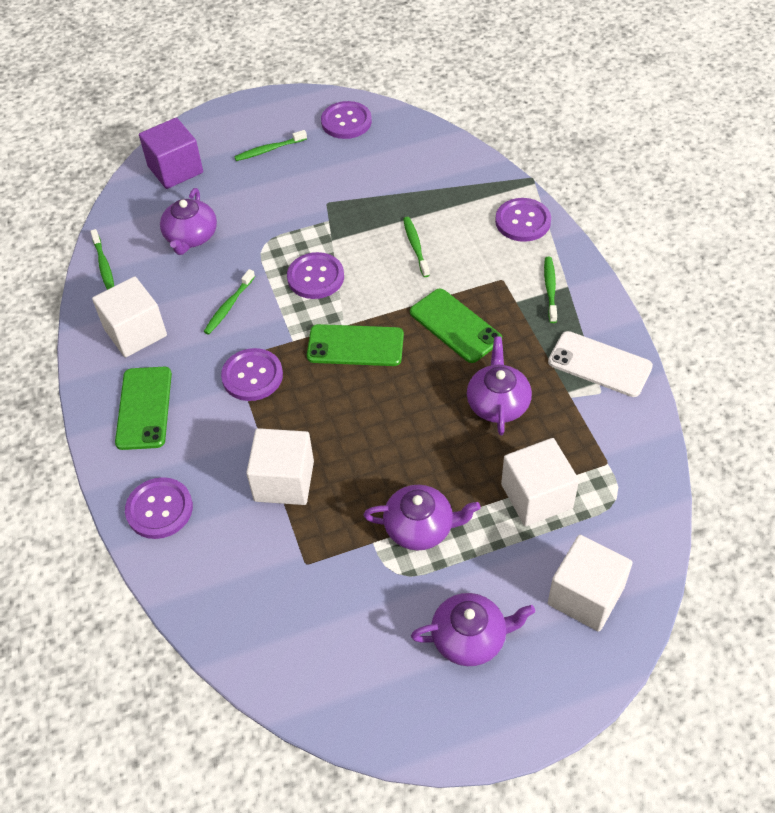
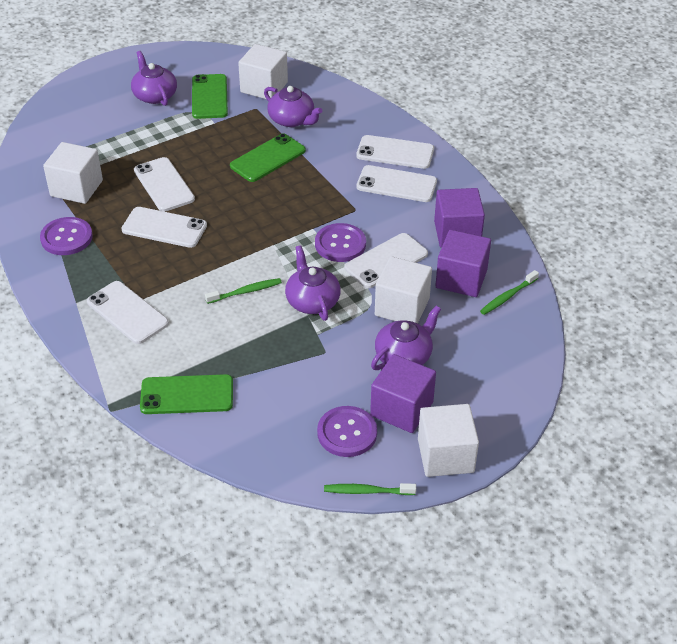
green toothbrush: [90,229,114,290] [203,269,255,334] [234,130,307,161] [403,217,430,277] [544,257,557,323] = 5 -> [205,278,282,304] [324,483,416,495] [480,270,539,315] = 3
purple button: [125,477,193,539] [221,348,283,401] [287,252,344,299] [321,101,372,139] [495,198,551,242] = 5 -> [40,217,93,255] [315,223,366,262] [317,406,377,457] = 3
purple cube: [139,118,203,189] = 1 -> [370,354,436,433] [434,188,485,248] [435,230,491,297] = 3
white phone: [548,331,653,397] = 1 -> [87,281,169,344] [121,207,207,248] [134,157,195,212] [344,233,428,288] [356,135,434,169] [356,165,437,202] = 6

